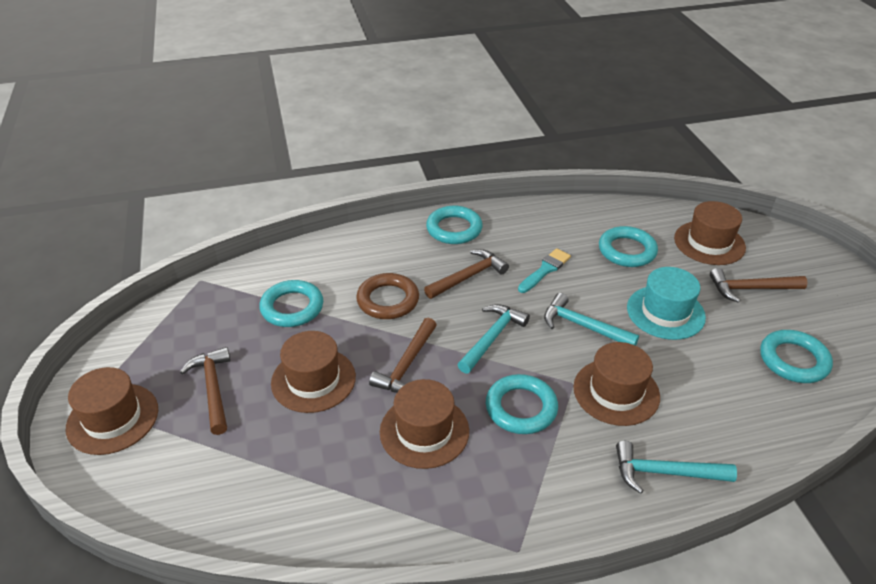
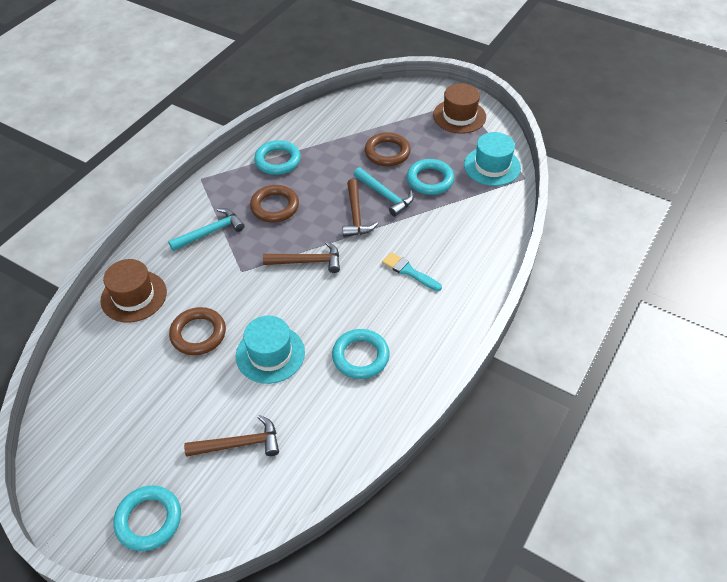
brown hammer: [180,347,231,435] [369,318,436,393] [424,249,509,299] [710,268,807,303] = 4 -> [184,415,279,457] [263,241,340,273] [342,179,378,237] = 3
brown hat: [66,367,158,455] [271,331,356,413] [380,379,469,469] [573,342,660,426] [674,201,746,265] = 5 -> [100,259,167,323] [433,83,486,134] = 2
brown ring: [356,273,419,319] = 1 -> [169,307,226,355] [250,185,299,222] [365,132,411,166] = 3
turquoise hammer: [458,304,530,374] [544,293,639,346] [616,441,737,494] = 3 -> [168,208,245,251] [353,167,414,217] = 2
turquoise hat: [627,267,706,340] = 1 -> [236,316,305,384] [464,132,521,186] = 2
turquoise ring: [259,280,323,327] [426,206,483,244] [486,374,558,434] [599,226,658,267] [760,330,833,383] = 5 -> [113,486,181,551] [254,140,301,175] [332,329,390,379] [407,159,454,195] = 4

